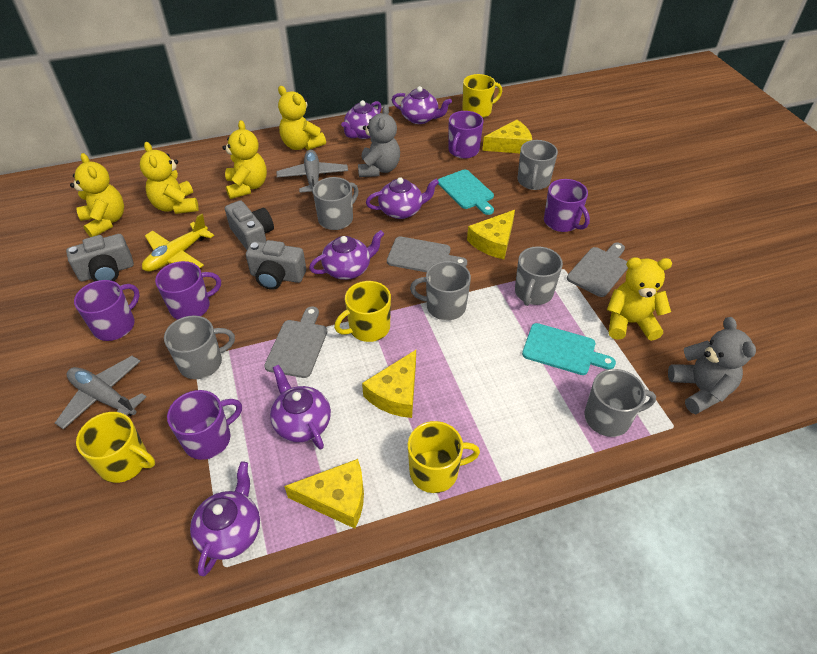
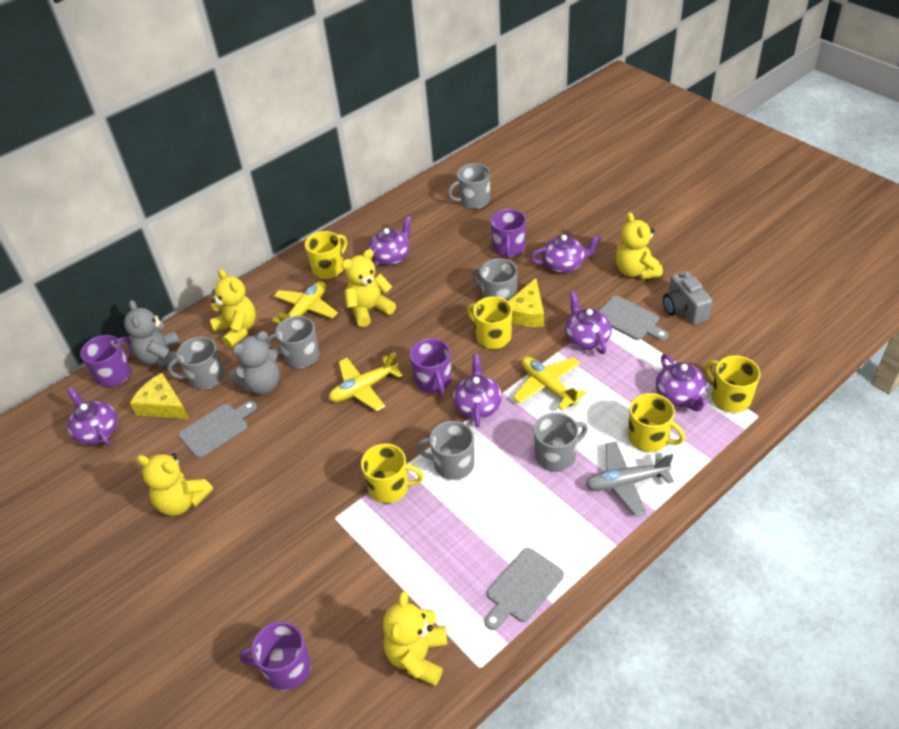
grey camera: [66,234,134,281] [225,200,274,250] [246,240,306,290] = 3 -> [663,271,713,325] = 1
grey plane: [55,356,147,430] [277,150,348,193] = 2 -> [586,442,674,516] = 1
purple mug: [74,280,140,341] [155,261,221,320] [167,390,242,460] [448,111,484,159] [544,179,590,232] = 5 -> [80,335,132,387] [239,622,311,690] [410,338,451,395] [491,209,526,258] = 4
turquoise cutting board: [438,169,494,215] [522,323,616,375] = 2 -> none = 0
yellow cheese: [284,459,364,529] [362,350,416,418] [467,210,515,259] [482,120,532,153] = 4 -> [130,373,189,419] [508,278,544,327] = 2
yellow mug: [76,412,155,483] [334,281,391,342] [408,421,480,493] [462,74,502,118] = 4 -> [305,231,347,279] [361,443,424,503] [467,296,512,349] [628,393,685,452] [705,355,761,413] = 5
yellow plane: [142,213,214,272] = 1 -> [272,281,338,324] [329,352,403,411] [513,357,586,410] = 3

